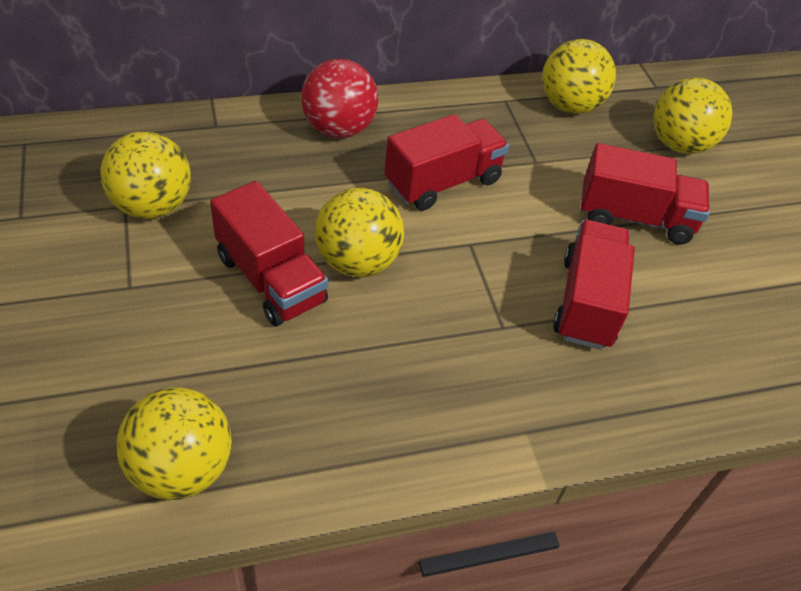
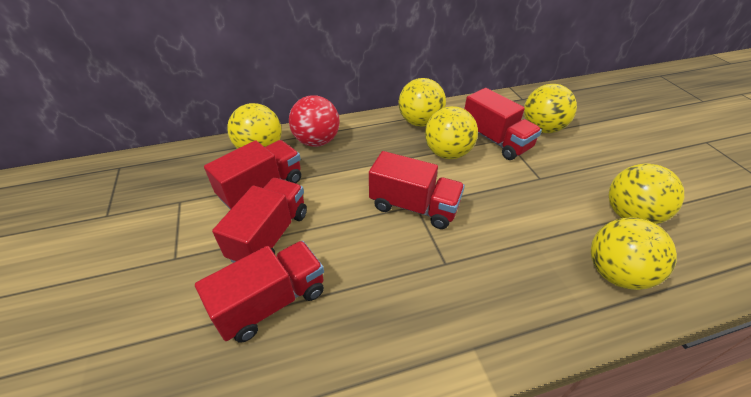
red truck: [210,181,328,326] [384,114,509,211] [553,220,635,350] [580,143,710,244] = 4 -> [195,241,324,343] [204,140,301,210] [212,178,307,263] [369,151,465,229] [464,88,542,160] = 5
yellow ball: [101,131,191,219] [117,387,232,500] [315,188,404,277] [542,39,616,114] [653,78,732,154] = 5 -> [227,103,281,149] [398,78,446,127] [425,106,478,159] [524,84,577,133] [591,217,677,290] [609,164,684,224] = 6

